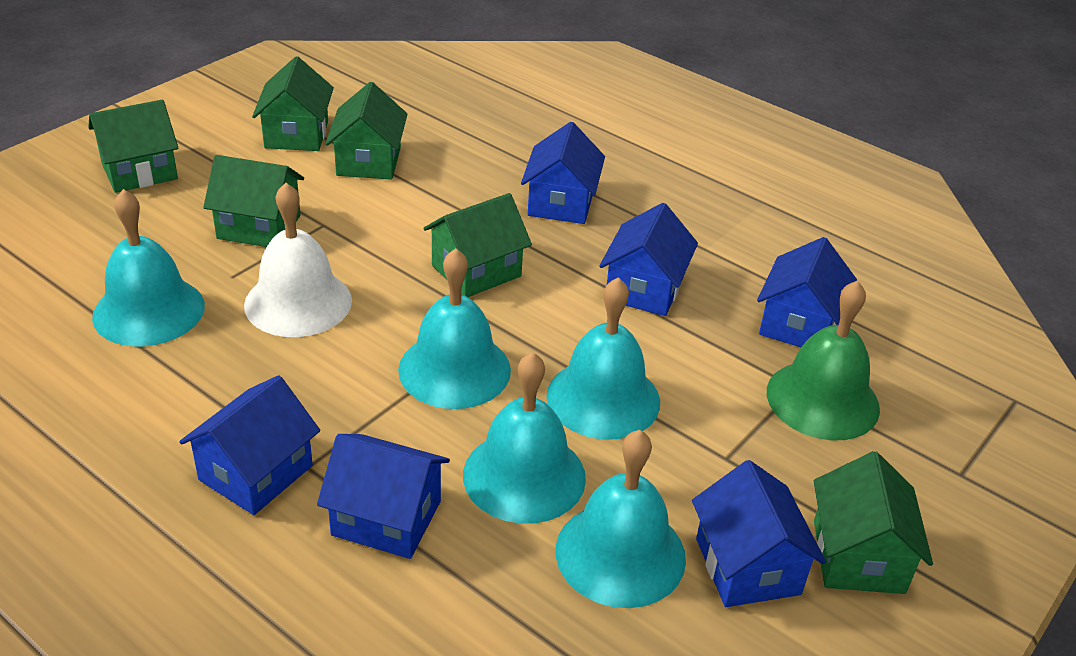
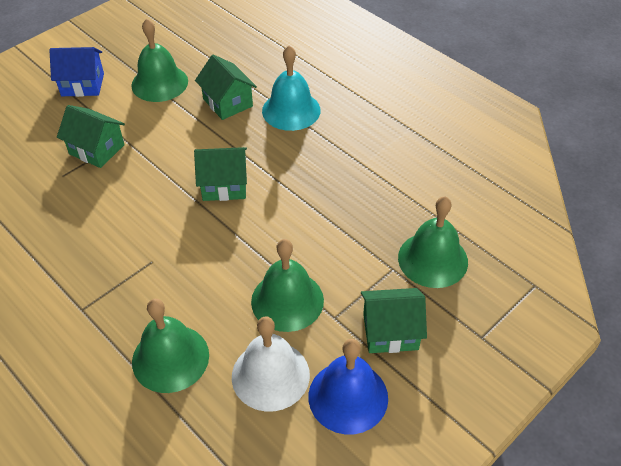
blue bell: none = 0 -> [308,339,388,435] = 1
blue house: [179,375,320,515] [317,434,450,559] [521,122,605,224] [599,203,698,316] [692,460,826,607] [757,237,857,347] = 6 -> [49,47,104,97] = 1
green bell: [767,280,880,440] = 1 -> [131,18,188,102] [132,299,209,393] [251,239,324,332] [398,196,468,288] = 4
green house: [88,100,178,193] [203,155,304,247] [252,57,334,151] [325,82,408,180] [423,193,532,297] [814,451,933,594] = 6 -> [57,105,125,168] [194,147,247,201] [195,54,257,120] [361,288,427,353] = 4
turquoise bell: [92,189,205,347] [398,248,511,409] [463,352,586,524] [546,277,660,440] [556,430,686,608] = 5 -> [262,46,321,131] = 1

